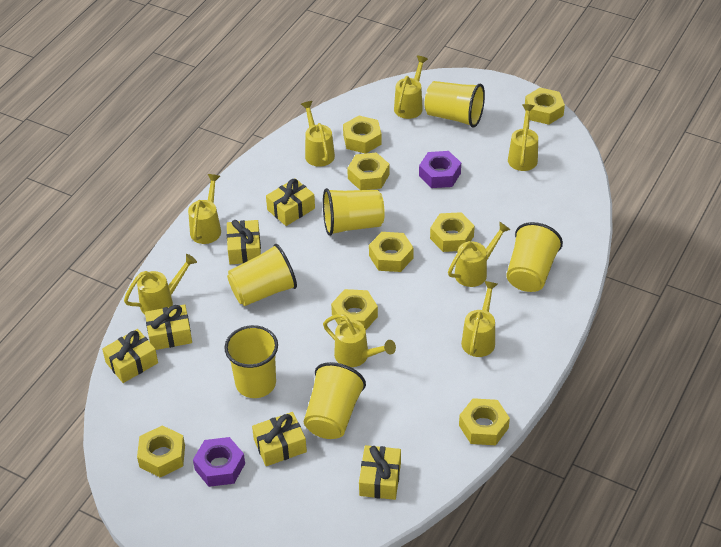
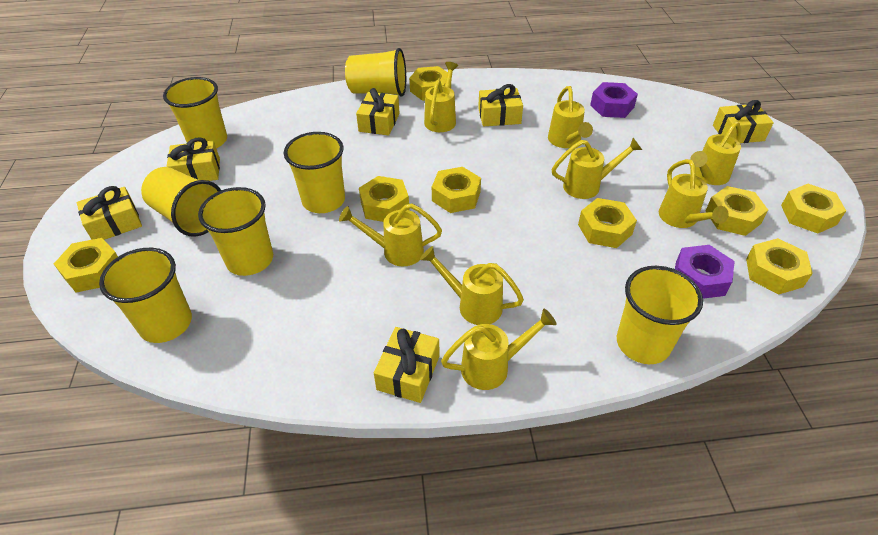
yellow cup: [224,325,278,398] [227,244,297,306] [304,362,366,439] [323,188,385,236] [425,81,485,128] [506,222,563,292] = 6 -> [99,248,192,343] [141,167,221,236] [163,77,227,148] [198,187,273,276] [284,132,345,213] [345,48,406,97] [617,266,703,364] = 7

